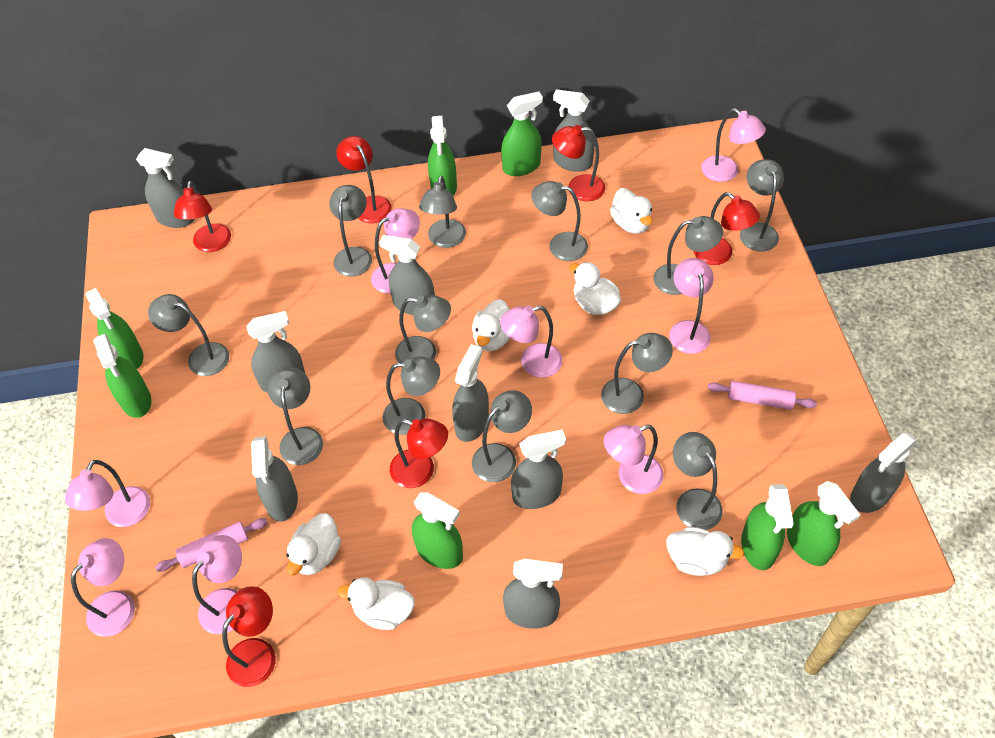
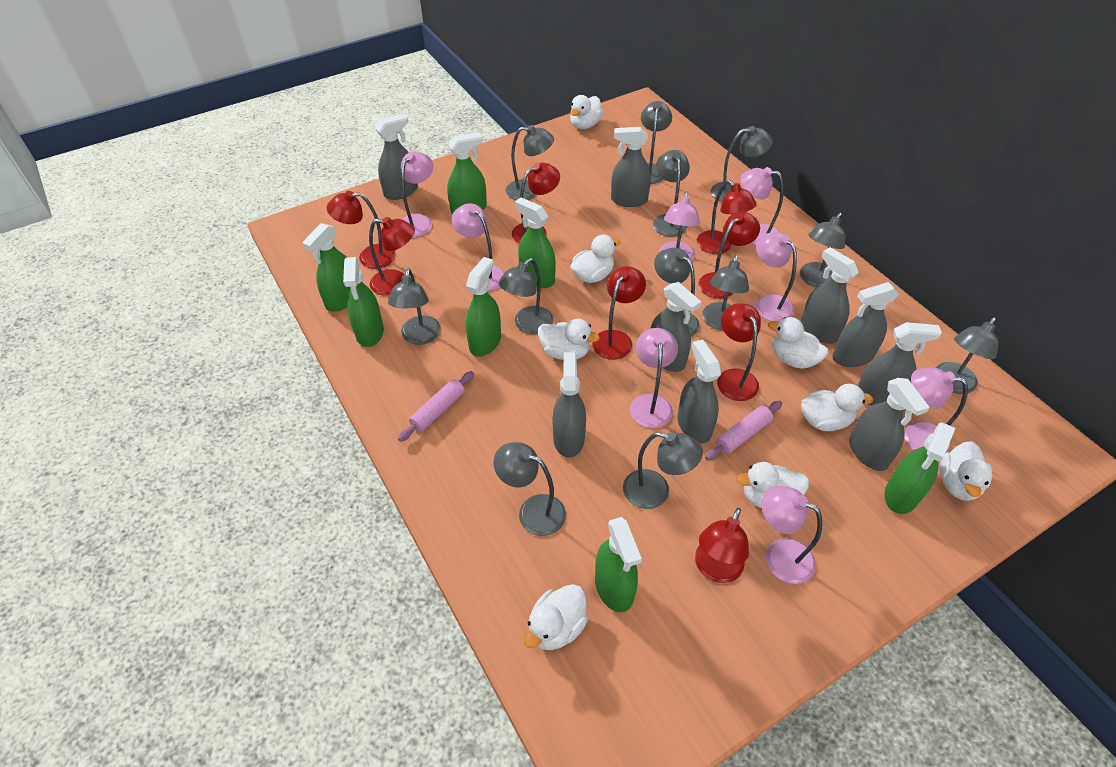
red lamp: [174,181,231,252] [222,586,276,687] [336,136,392,223] [390,419,448,488] [552,125,605,201] [694,192,760,265] = 6 -> [327,191,396,269] [369,217,415,296] [512,163,560,243] [592,266,646,360] [695,508,749,583] [697,180,757,254] [699,211,760,299] [717,303,761,401] = 8
white duck: [286,513,341,575] [337,577,415,630] [472,299,510,351] [569,262,621,315] [610,188,653,234] [666,527,744,576] = 6 -> [524,584,588,650] [538,319,600,360] [570,95,603,129] [570,234,620,283] [737,462,809,508] [768,317,828,369] [801,384,873,431] [940,441,992,501] = 8

